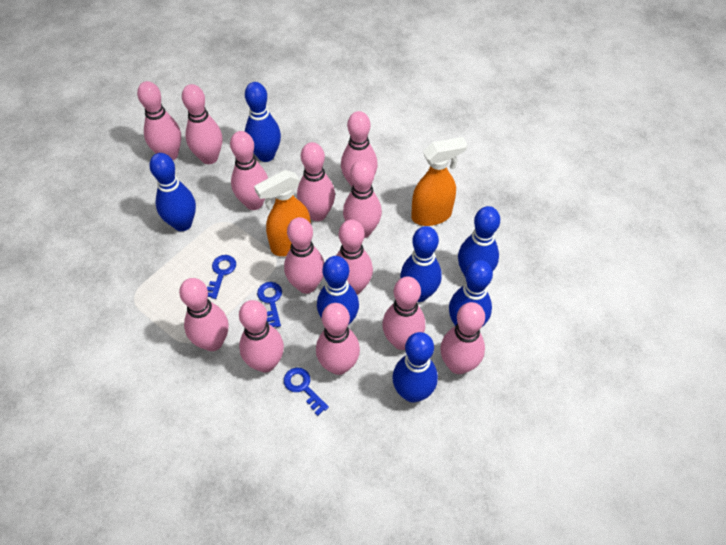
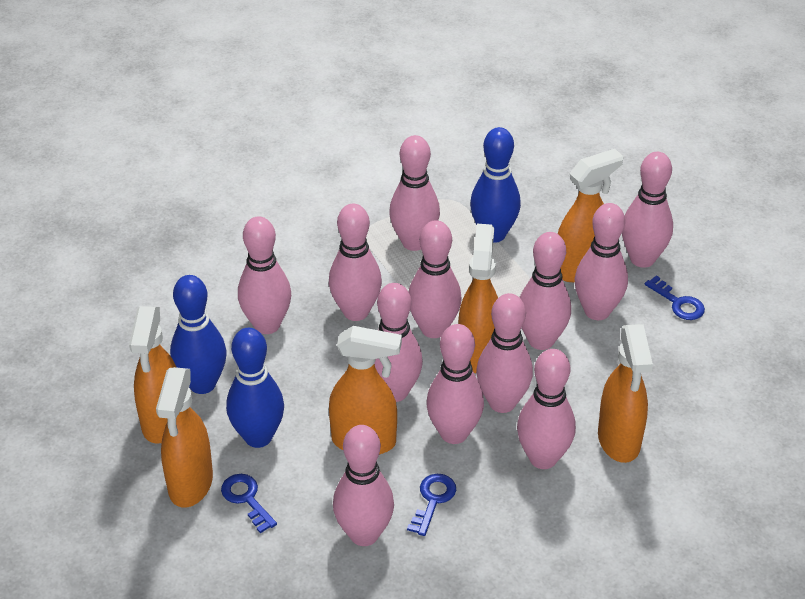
blue bowling pin: [149,153,196,231] [245,82,281,162] [317,256,359,325] [392,332,438,403] [400,226,442,302] [449,260,493,327] [458,206,500,276] = 7 -> [170,275,226,394] [226,328,284,448] [470,127,521,243] = 3
orange spray bottle: [254,170,311,256] [411,137,467,226] = 2 -> [129,306,177,444] [156,367,213,508] [329,326,402,455] [458,224,498,373] [558,149,623,282] [598,324,653,463] = 6
pink bowling pin: [137,81,181,160] [179,278,228,351] [182,84,222,164] [230,131,268,210] [239,300,284,372] [284,217,324,294] [297,142,335,221] [316,303,360,375] [336,219,373,295] [341,111,378,187] [343,160,382,238] [382,277,425,350] [440,302,485,374] = 13 -> [238,217,291,334] [329,204,382,321] [333,425,394,546] [374,283,423,402] [389,135,440,251] [409,220,462,338] [426,324,484,444] [476,293,533,413] [517,349,576,469] [519,232,571,350] [574,203,628,320] [622,152,673,268] = 12

